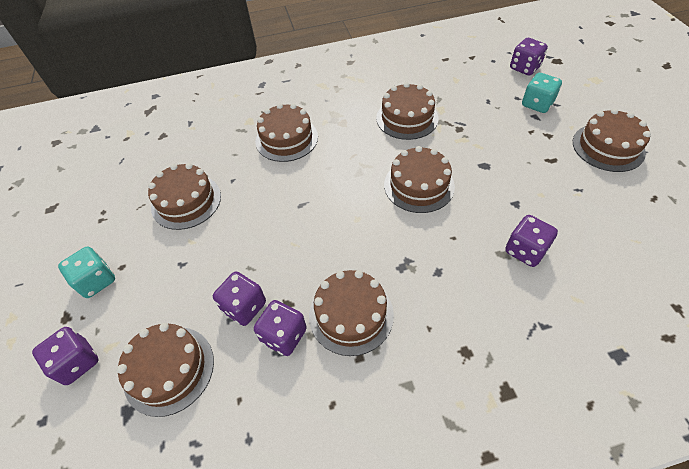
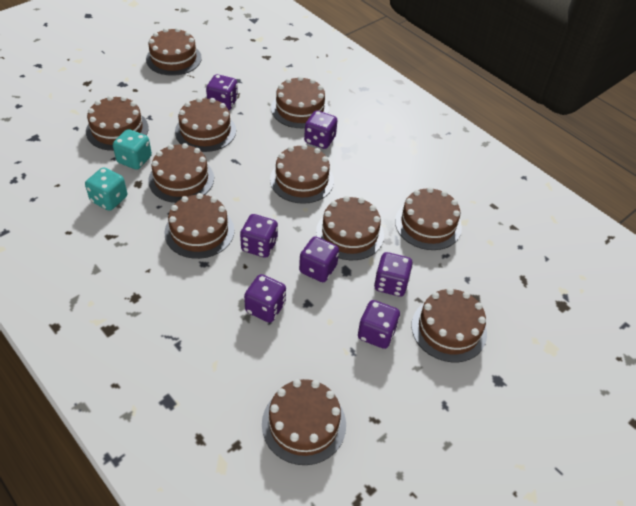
brown cake: [117,323,214,417] [148,163,221,230] [255,103,318,162] [309,270,394,356] [376,82,438,140] [384,146,455,213] [573,108,651,172] = 7 -> [86,96,149,151] [146,28,202,76] [148,143,214,203] [164,193,234,259] [175,97,236,152] [262,379,346,465] [270,144,334,204] [271,76,329,128] [316,196,384,260] [395,187,462,250] [411,288,487,362] = 11
purple dice: [32,327,99,385] [213,272,266,326] [254,300,307,356] [505,215,558,267] [510,38,548,75] = 5 -> [206,74,238,110] [240,214,278,258] [244,274,286,323] [299,236,339,282] [304,110,337,149] [358,300,400,349] [374,252,413,297] = 7

